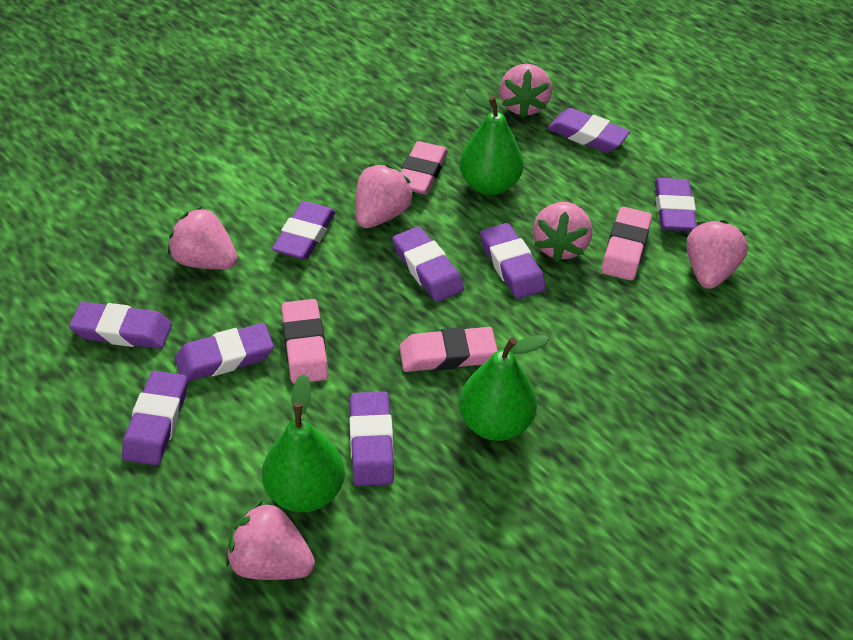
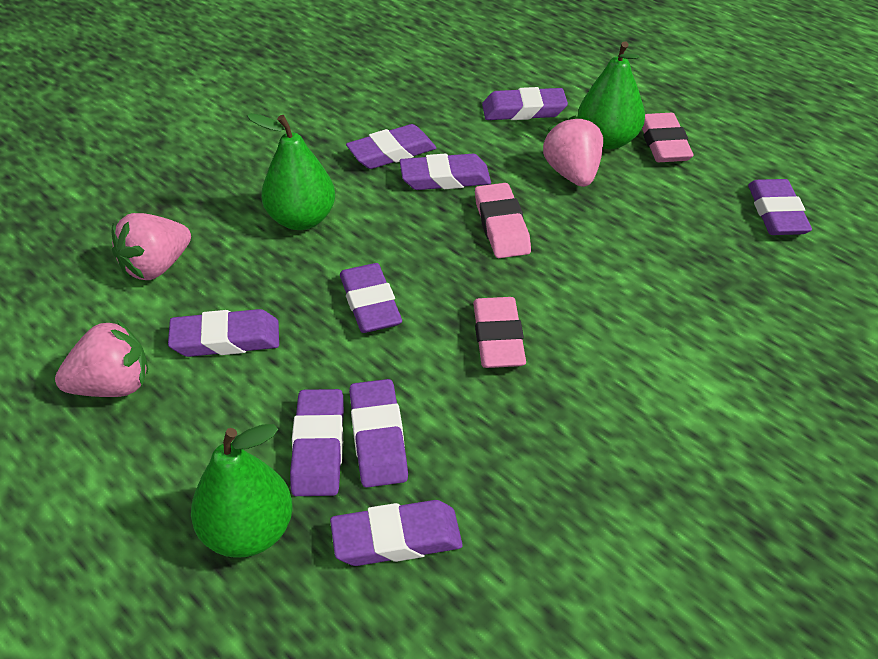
pink eraser: [281,299,329,384] [399,327,498,372] [400,141,448,194] [601,207,652,281] = 4 -> [473,297,526,368] [475,183,531,258] [642,113,694,162] = 3
pink strawberry: [168,207,238,269] [226,500,315,580] [355,164,414,228] [500,64,552,118] [533,202,592,262] [687,220,748,289] = 6 -> [55,319,148,397] [112,213,191,280] [543,116,603,187] = 3

